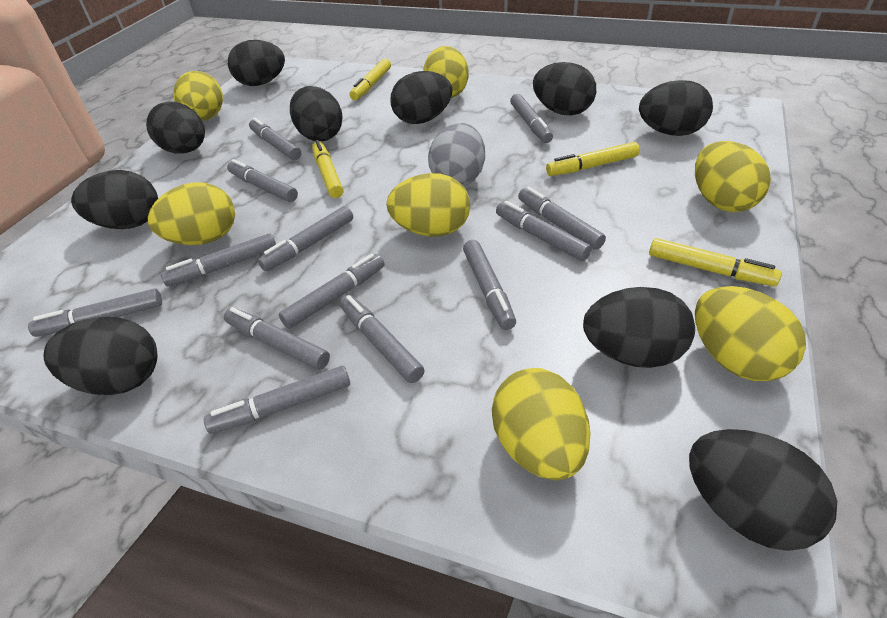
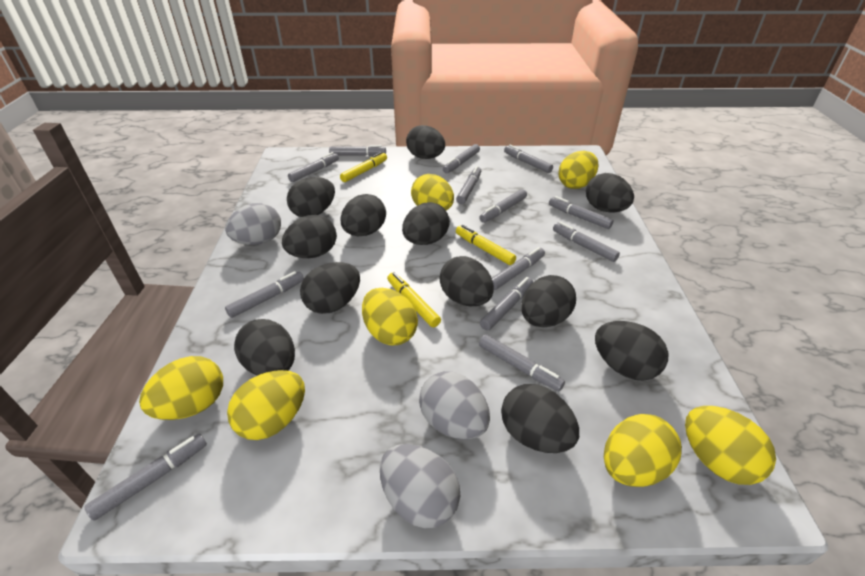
black egg: [44,317,158,395] [71,170,158,229] [146,101,205,153] [228,40,285,86] [290,86,343,141] [390,71,452,124] [533,62,596,115] [583,287,695,368] [639,80,713,136] [689,429,837,551] = 10 -> [234,319,295,376] [282,215,337,258] [287,177,335,217] [300,262,360,314] [340,194,386,237] [402,202,450,245] [406,125,445,159] [440,256,493,306] [501,384,579,453] [521,275,576,327] [586,173,634,212] [595,321,668,381] = 12
grey egg: [428,123,485,187] = 1 -> [225,203,281,245] [380,444,460,528] [419,371,490,440] = 3
yellow marker: [312,140,343,198] [350,59,391,100] [546,142,640,176] [649,238,782,286] = 4 -> [340,152,387,182] [387,273,441,327] [456,225,516,265] = 3

